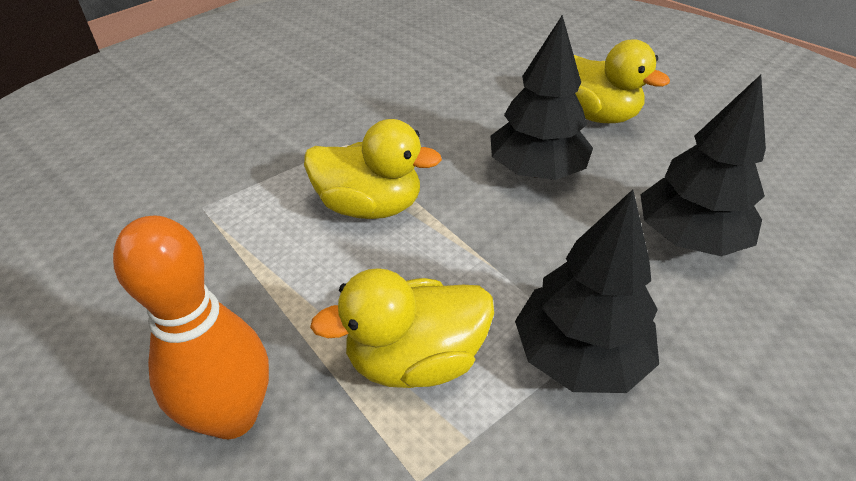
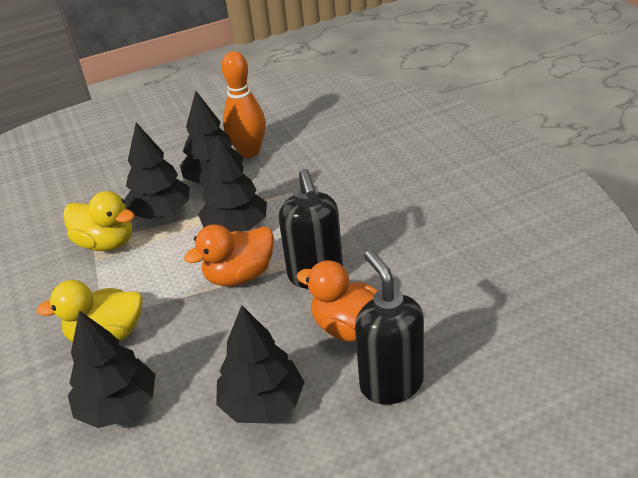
black soap dispenser: none = 0 -> [279,169,343,289] [355,250,424,404] = 2
black tree: [490,15,593,180] [515,190,659,393] [640,75,766,256] = 3 -> [68,310,155,428] [124,123,189,219] [180,91,243,184] [198,135,267,232] [216,305,304,423] = 5
orange duck: none = 0 -> [184,224,274,286] [296,260,378,342] = 2
yellow duck: [304,119,442,219] [310,268,494,388] [574,39,670,123] = 3 -> [36,280,143,343] [63,191,135,251] = 2

